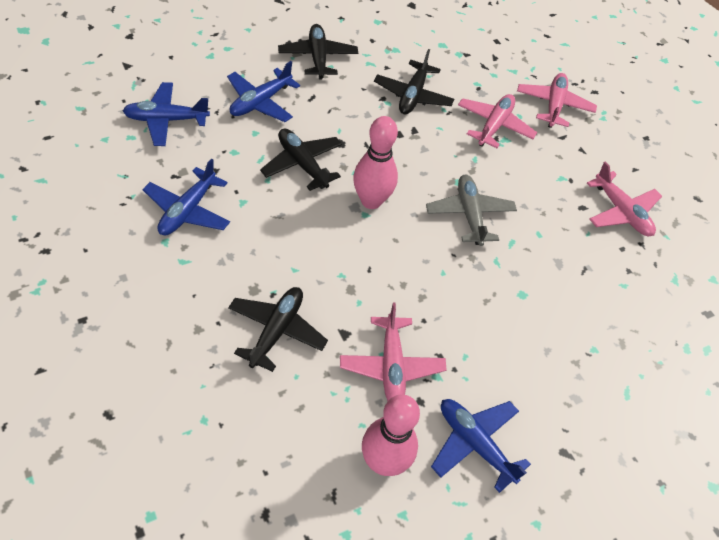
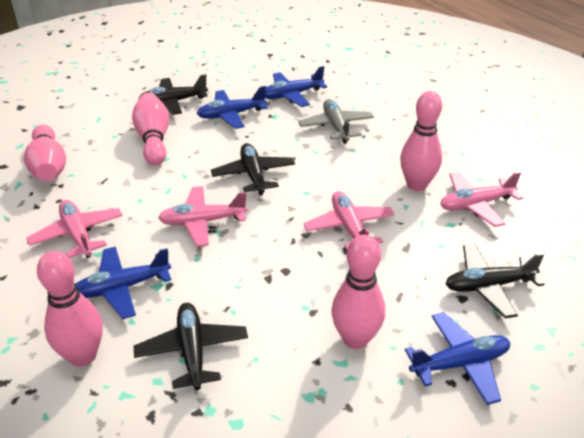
pink bowling pin: [353,116,398,209] [362,394,420,476] = 2 -> [24,125,66,181] [37,251,103,367] [132,92,169,166] [331,234,385,349] [400,91,442,191] = 5

